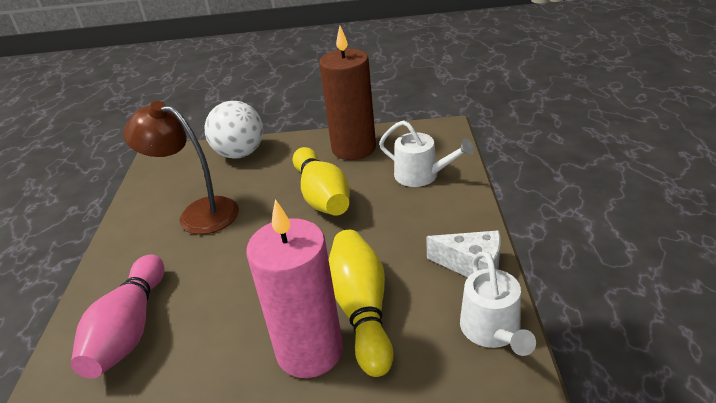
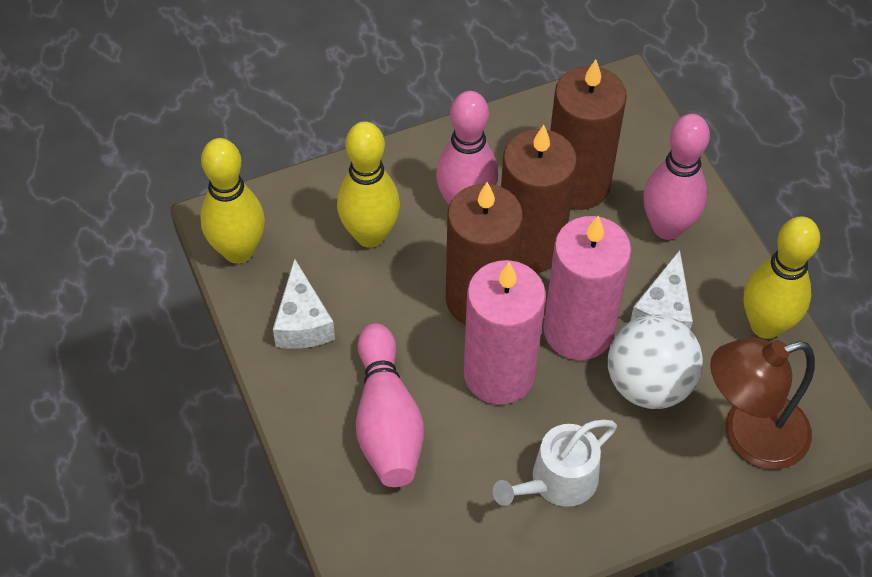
brown candle: [319,26,376,160] = 1 -> [446,182,523,325] [501,125,577,273] [550,60,627,210] = 3
pink bowling pin: [71,255,164,378] = 1 -> [356,323,424,487] [436,91,498,205] [643,114,710,240] = 3
pink candle: [246,199,343,378] = 1 -> [464,260,546,405] [543,215,631,360] = 2
white cheese: [426,230,501,277] = 1 -> [273,258,335,349] [630,250,693,329] = 2
white watering can: [379,120,474,187] [460,251,536,356] = 2 -> [493,420,617,507] = 1
yellow bowling pin: [293,147,350,216] [329,230,394,377] = 2 -> [200,138,265,264] [337,121,400,248] [744,216,820,339] = 3

